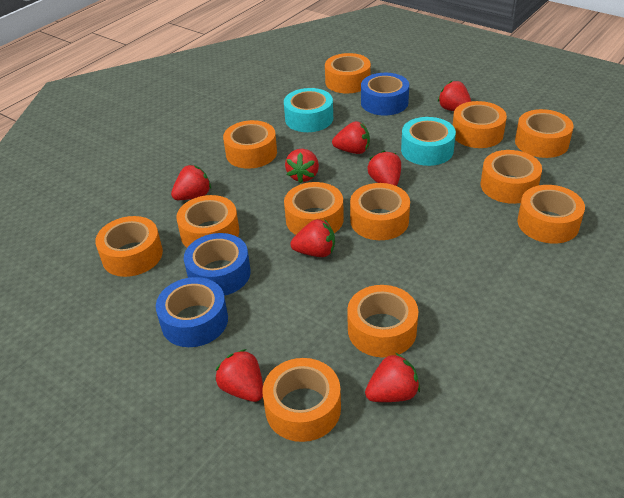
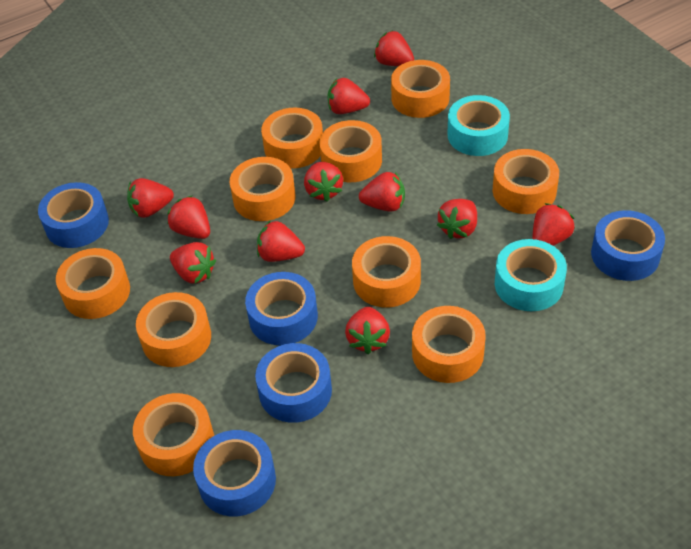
blue tape: [156,277,228,347] [184,233,251,296] [361,73,409,116] = 3 -> [38,182,109,248] [193,430,276,517] [245,272,318,345] [255,343,332,423] [591,210,665,281] = 5
orange tape: [95,216,163,277] [176,195,239,248] [223,120,277,169] [262,358,341,442] [284,182,344,235] [325,53,371,93] [347,285,418,357] [350,183,410,240] [453,101,507,148] [481,150,542,204] [515,109,574,158] [517,185,585,244] = 12 -> [56,248,130,319] [133,393,214,476] [136,292,211,367] [230,157,295,221] [261,108,323,169] [320,120,382,182] [352,236,421,308] [391,60,450,118] [412,306,486,383] [493,149,559,214] = 10
red strawberry: [171,165,211,200] [215,349,263,402] [285,149,319,183] [290,219,335,257] [332,121,370,154] [365,353,420,402] [368,150,401,186] [438,81,471,111] = 8 -> [127,178,174,218] [167,195,210,239] [170,242,216,284] [257,220,305,262] [304,162,343,202] [327,78,370,114] [345,307,390,354] [359,172,405,212] [374,31,414,66] [437,199,477,239] [533,203,575,246] = 11

